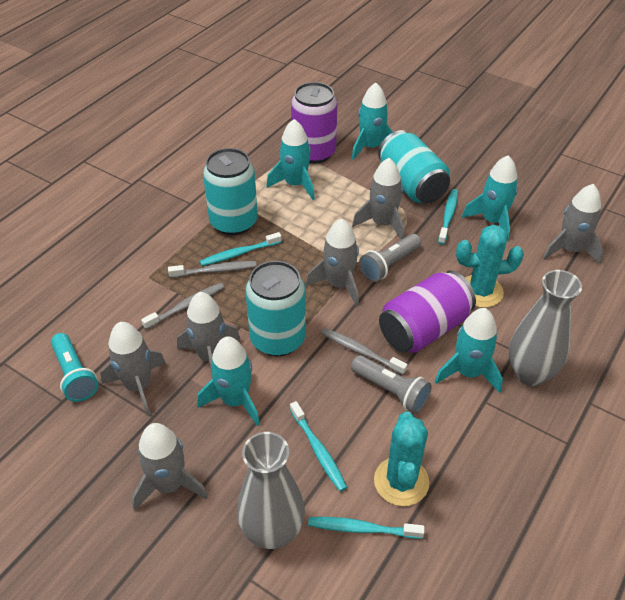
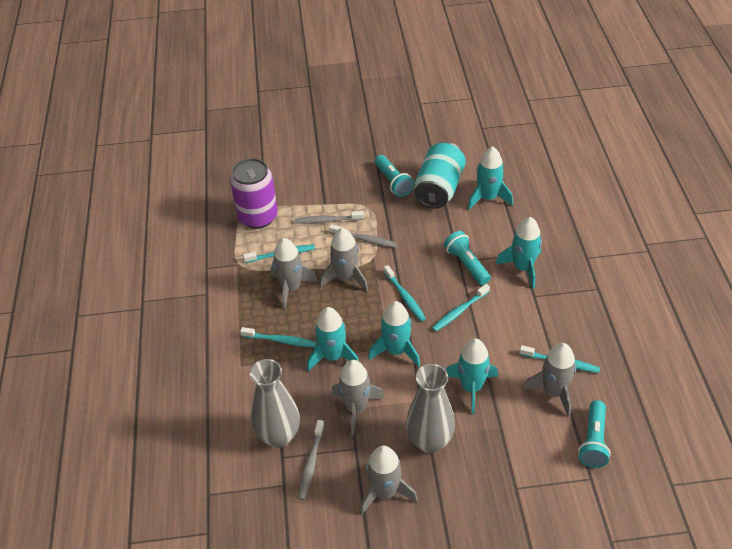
grey flashlight: [351,355,432,413] [359,234,421,282] = 2 -> none = 0
grey rocket: [100,322,166,416] [132,423,208,511] [177,292,240,376] [306,219,359,307] [352,158,404,240] [543,184,604,264] = 6 -> [271,238,318,310] [320,228,368,291] [331,360,385,435] [360,446,418,515] [523,343,576,417] = 5
purple can: [291,82,337,164] [379,271,476,353] = 2 -> [230,158,278,229] = 1
turquoise cactus: [374,411,429,506] [456,225,524,308] = 2 -> none = 0
turquoise can: [203,148,258,235] [245,261,306,356] [378,130,450,204] = 3 -> [414,142,466,208] = 1
turquoise flashlight: [51,333,98,402] = 1 -> [375,155,414,197] [444,231,491,285] [578,400,611,468] = 3
turquoise toothbrush: [200,232,282,266] [290,401,347,492] [308,517,425,539] [438,189,458,245] = 4 -> [240,327,317,348] [243,244,315,263] [384,265,426,321] [432,284,490,332] [520,345,600,373] = 5

